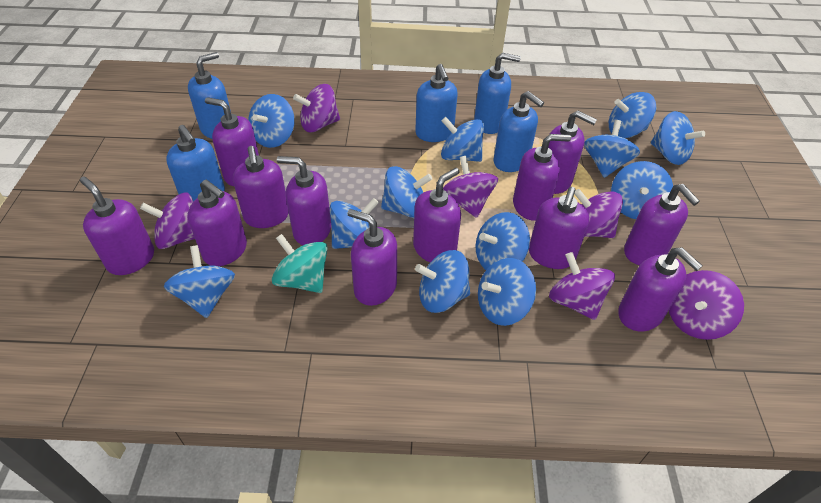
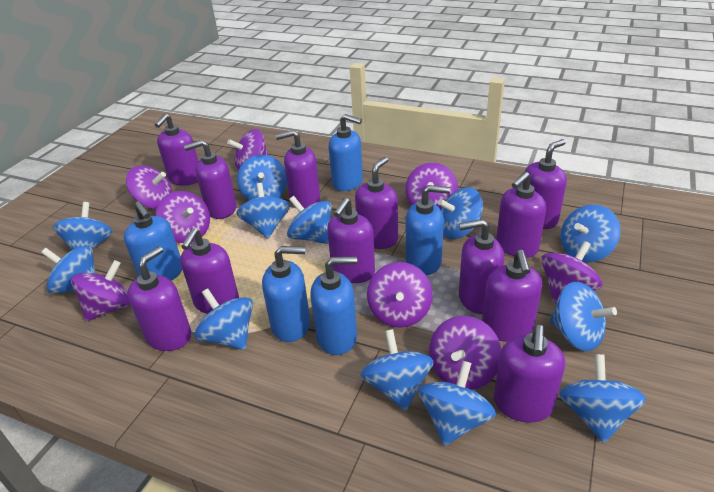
purple spinning top: [140,193,195,249] [293,84,340,132] [443,156,498,218] [549,252,615,320] [574,189,623,238] [669,270,744,340] = 6 -> [71,260,130,321] [126,165,172,209] [156,191,210,243] [227,129,269,170] [367,262,433,328] [405,163,458,210] [429,316,501,390] [541,241,602,303] = 8
turquoise spinning top: [272,234,328,293] = 1 -> none = 0

